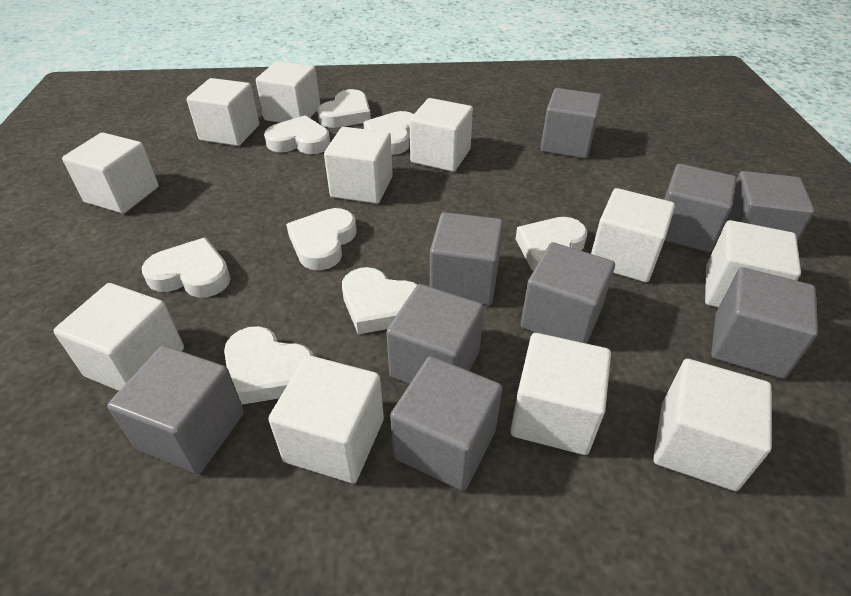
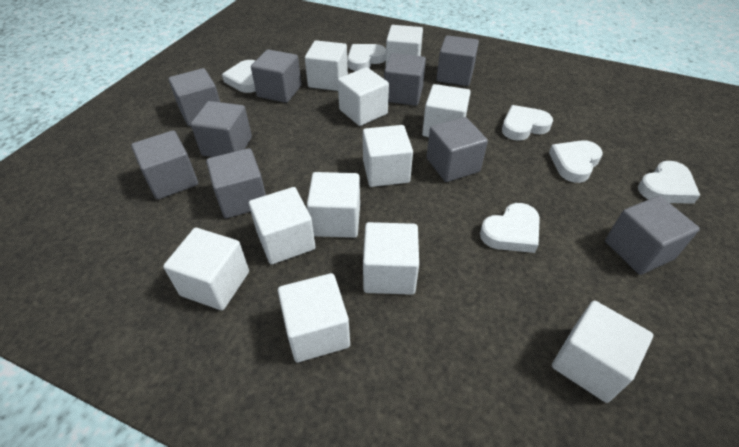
white heart: [142,238,231,297] [224,326,313,405] [264,115,330,154] [286,208,357,270] [318,89,371,128] [342,267,417,334] [363,111,414,155] [516,217,587,271] = 8 -> [222,60,256,93] [347,44,386,71] [480,203,540,253] [502,105,553,141] [549,140,603,183] [638,161,700,204] = 6

